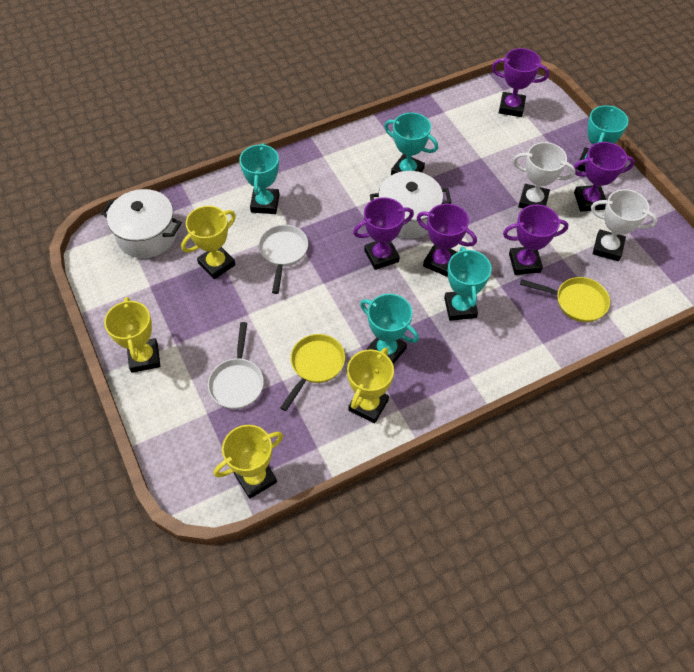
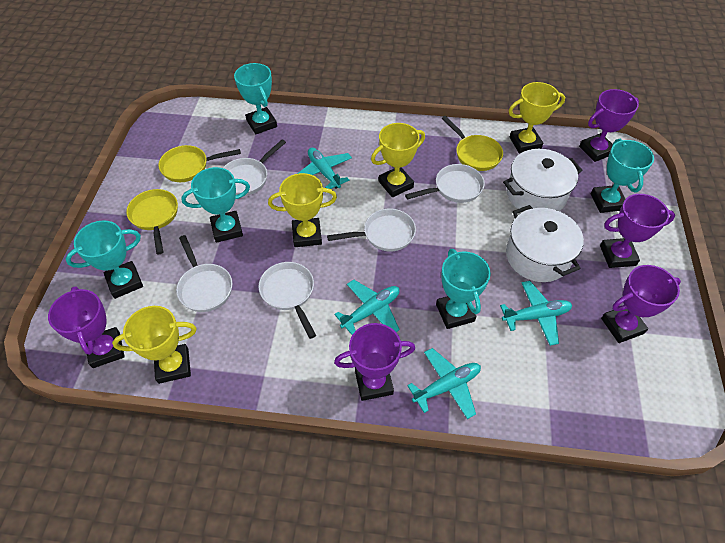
turquoise plane: none = 0 -> [297,148,352,189] [334,280,400,335] [407,348,481,419] [500,281,572,346] = 4
white pan: [208,322,264,409] [258,225,308,294] = 2 -> [176,235,232,312] [223,139,286,196] [258,262,316,339] [327,209,416,251] [405,164,485,203] = 5
white trophy: [513,142,576,209] [591,189,658,261] = 2 -> none = 0
yellow pan: [280,334,345,411] [520,277,610,322] = 2 -> [126,189,178,254] [158,145,241,182] [442,116,503,171] = 3

